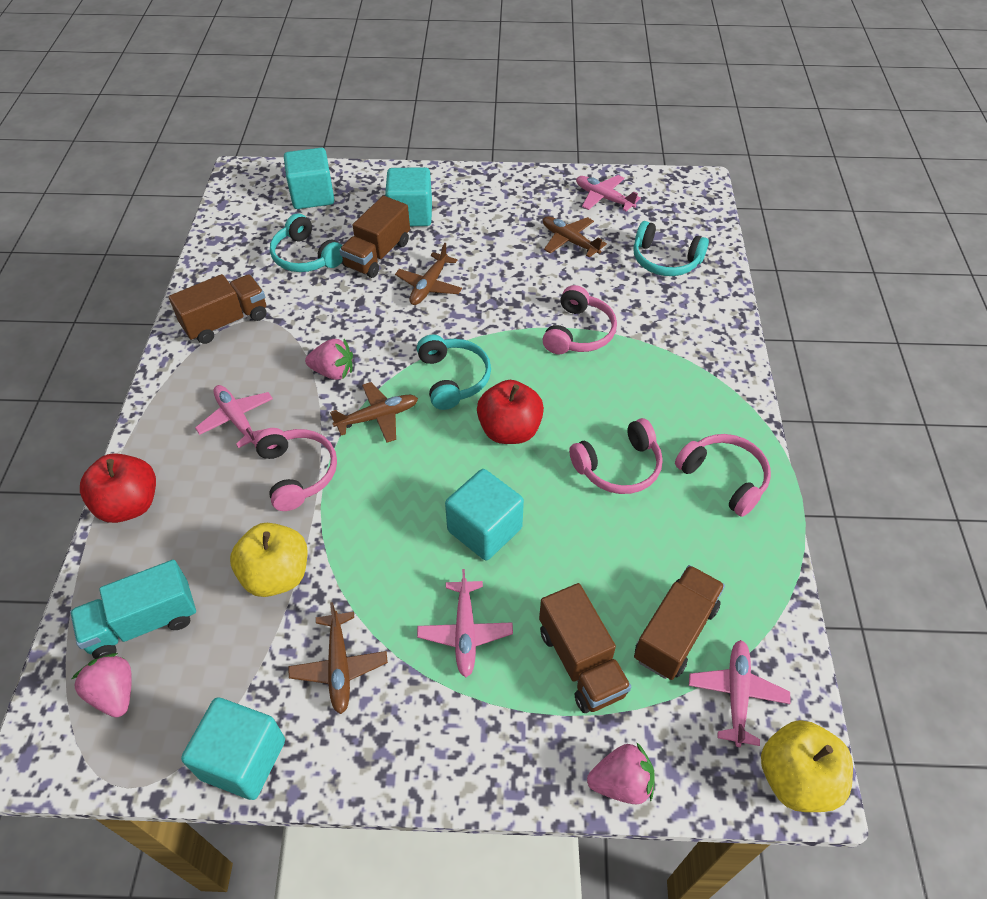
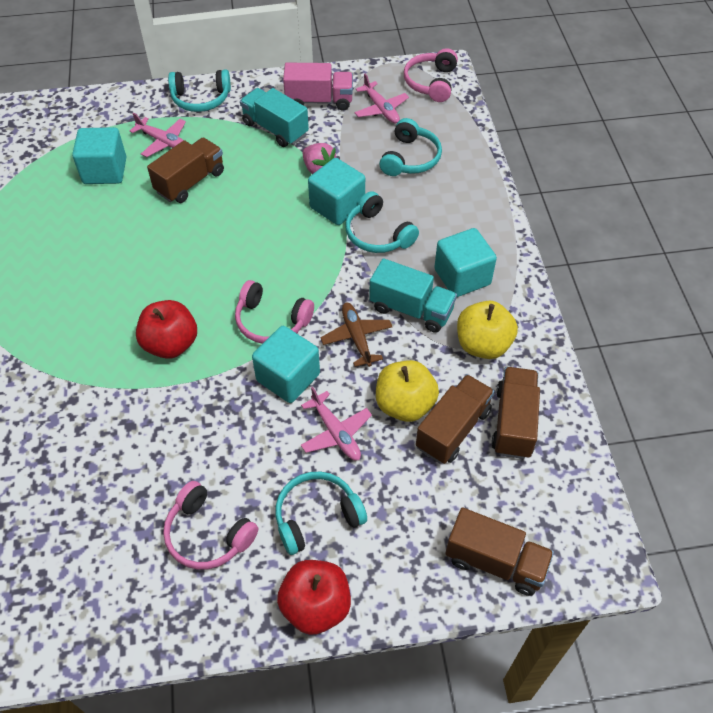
brown plane: [288,602,388,714] [330,382,418,443] [395,243,462,305] [543,216,607,258] = 4 -> [320,302,392,367] = 1
pink headphones: [254,428,337,511] [542,285,617,354] [569,418,663,494] [675,434,771,517] = 4 -> [163,481,258,570] [235,280,314,344] [404,48,458,102] = 3
pink plane: [195,385,273,448] [417,569,513,677] [576,175,641,211] [689,640,790,747] = 4 -> [130,113,186,157] [301,387,372,461] [355,74,409,124] = 3
pink strawberry: [72,653,132,718] [305,339,353,380] [587,742,655,805] = 3 -> [303,143,336,174] = 1
pink truck: none = 0 -> [283,63,353,110] = 1
turquoise headphones: [270,214,343,272] [417,335,491,410] [633,221,709,276] = 3 -> [168,70,231,112] [275,472,367,555] [345,191,419,253] [379,118,442,176] = 4
turquoise truck: [70,560,196,659] = 1 -> [240,88,309,147] [369,258,457,333] = 2

